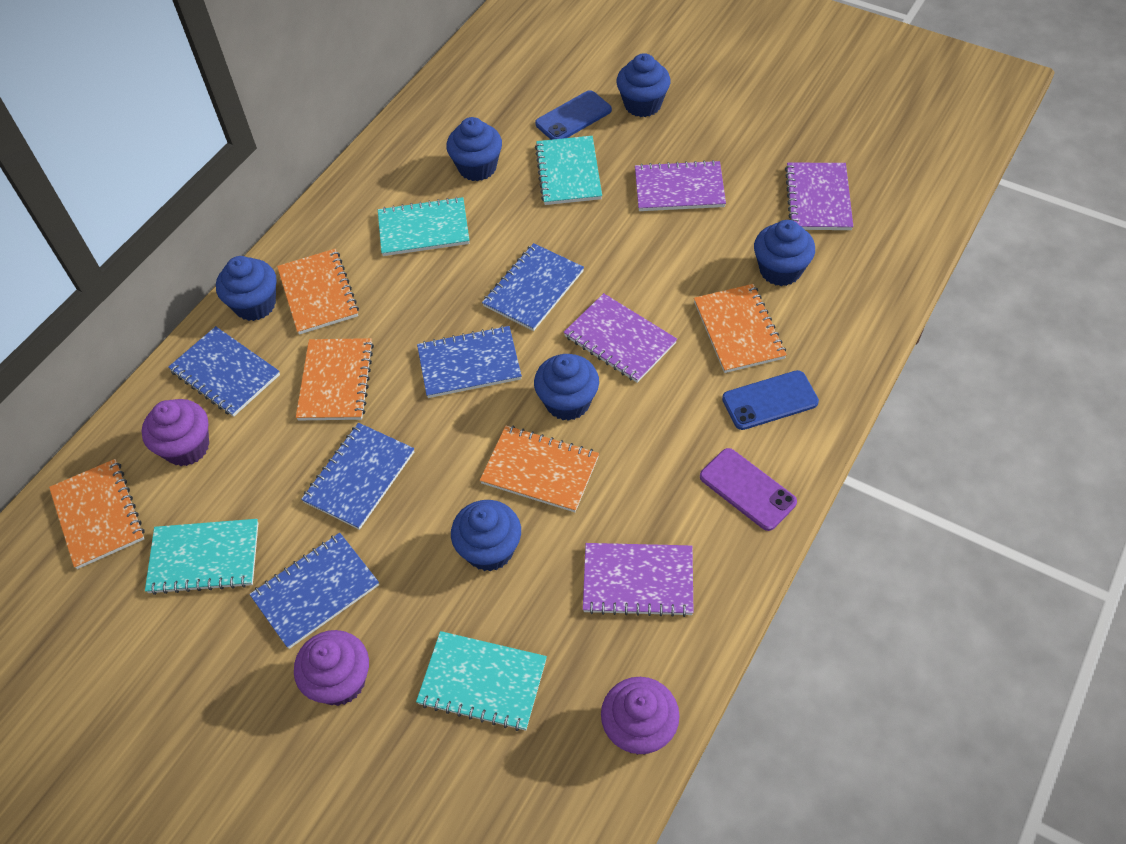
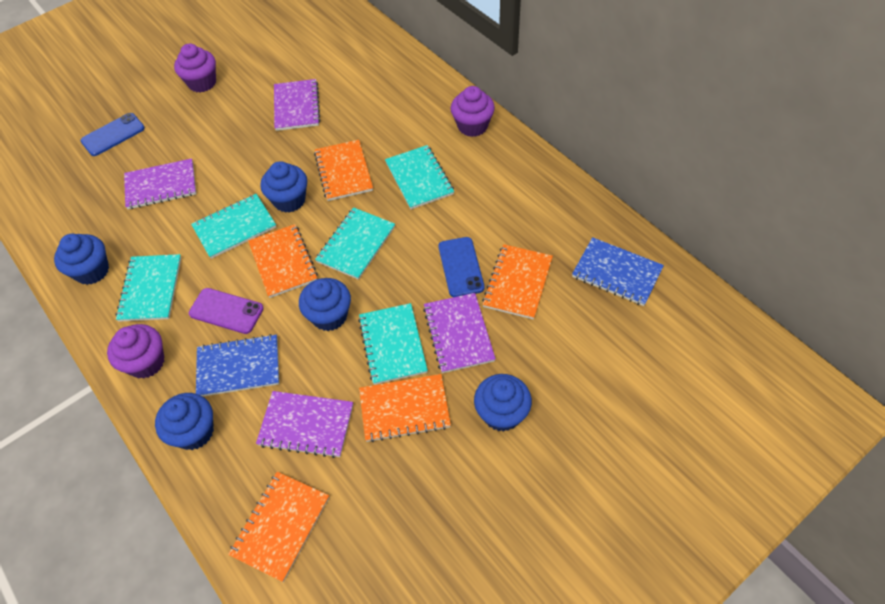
blue cupcake: [216,256,277,321] [446,117,502,181] [451,500,521,572] [534,354,599,421] [616,53,670,117] [754,220,815,286] = 6 -> [54,234,109,285] [155,393,214,450] [261,161,307,213] [299,278,351,331] [474,374,532,432] = 5
blue notebook: [168,326,280,417] [249,533,379,649] [301,423,414,530] [417,326,522,398] [482,243,584,331] = 5 -> [196,334,279,397] [572,237,664,306] = 2
turquoise notebook: [145,519,258,595] [378,197,469,256] [416,631,547,731] [535,136,602,205] = 4 -> [116,254,181,322] [191,194,276,259] [315,207,395,280] [358,303,428,385] [385,145,454,209] = 5

